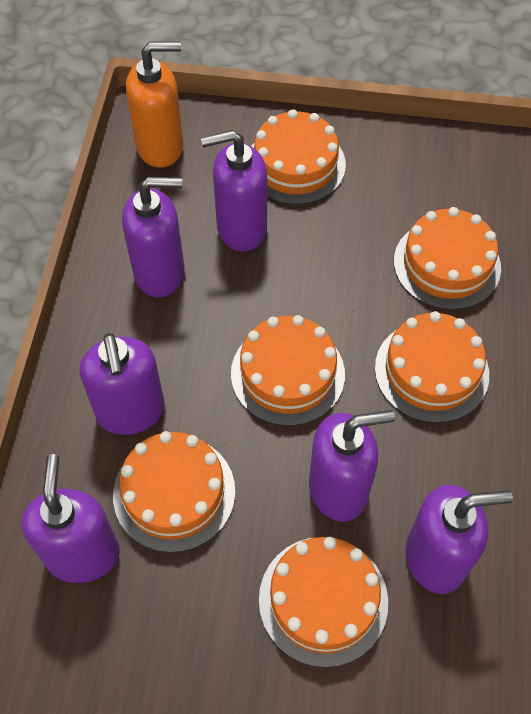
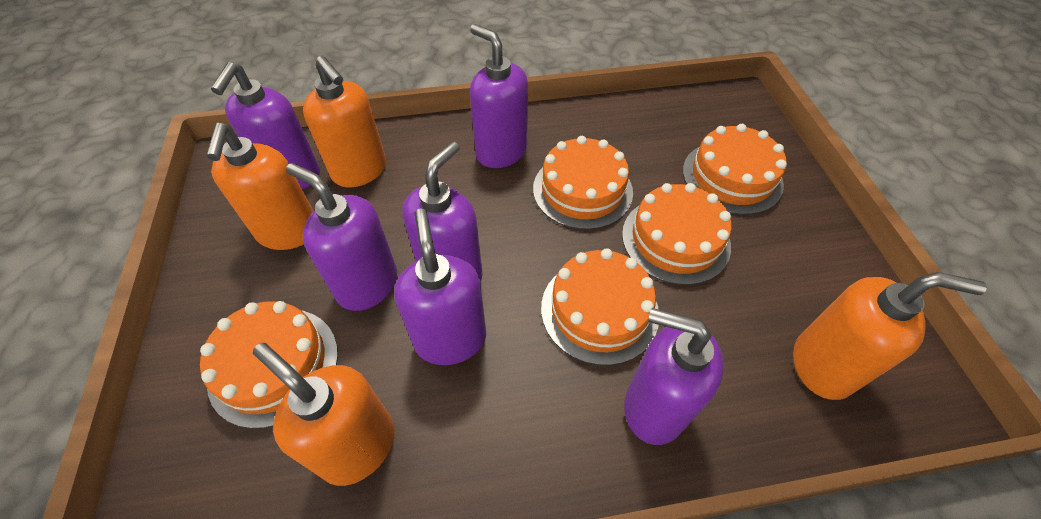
orange cake: [113,431,235,553] [231,315,345,426] [252,109,346,205] [259,537,388,668] [375,311,489,423] [394,207,501,310] = 6 -> [200,301,338,429] [533,136,633,230] [541,248,659,366] [622,183,732,285] [683,124,787,215] = 5
orange soap dispenser: [126,41,183,168] = 1 -> [207,123,313,250] [253,343,395,486] [303,56,386,187] [793,272,987,400] = 4

